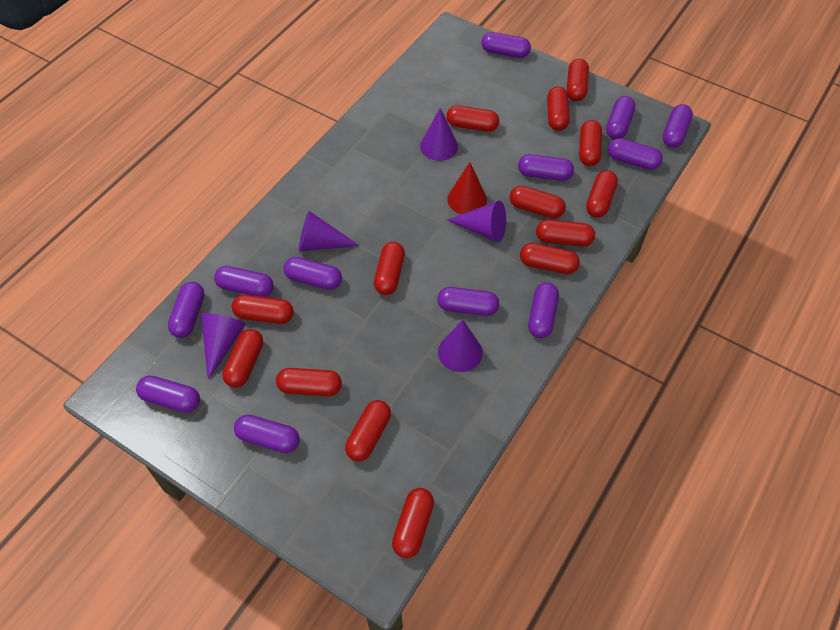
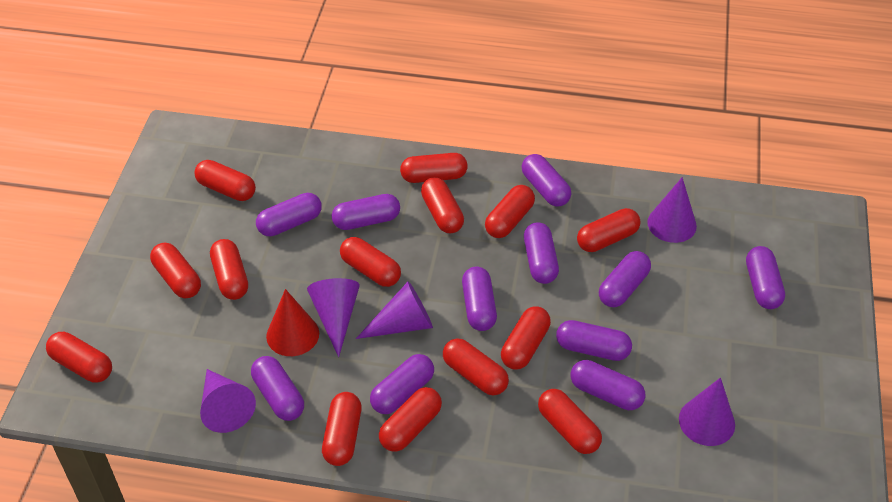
purple capsule: [136,375,200,413] [168,282,204,338] [214,266,274,297] [234,415,300,453] [284,257,342,290] [437,287,499,316] [481,32,531,58] [518,154,574,181] [528,283,559,338] [606,96,635,139] [608,138,663,170] [663,104,693,148] = 12 -> [251,356,304,421] [256,193,322,236] [332,194,400,230] [370,354,434,414] [462,266,497,331] [522,154,571,207] [524,222,559,284] [556,320,632,361] [571,360,646,410] [599,251,651,307] [746,246,785,309] = 11

